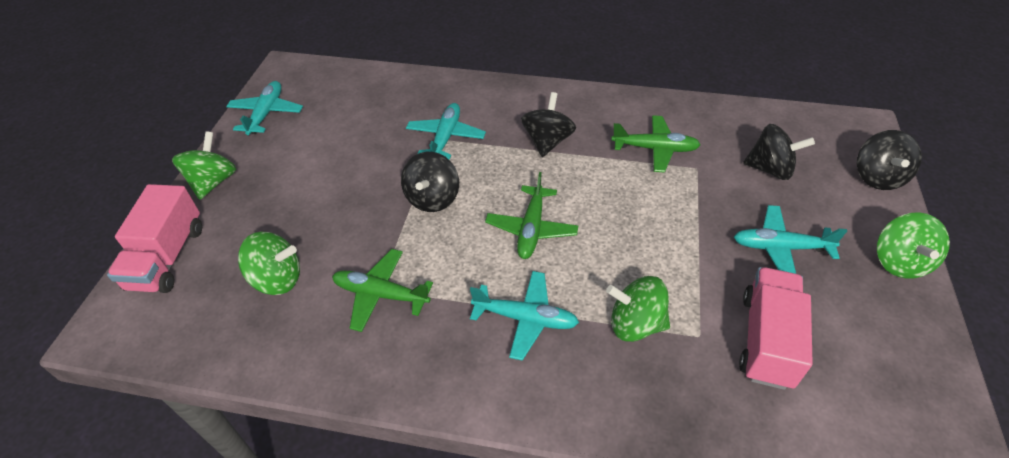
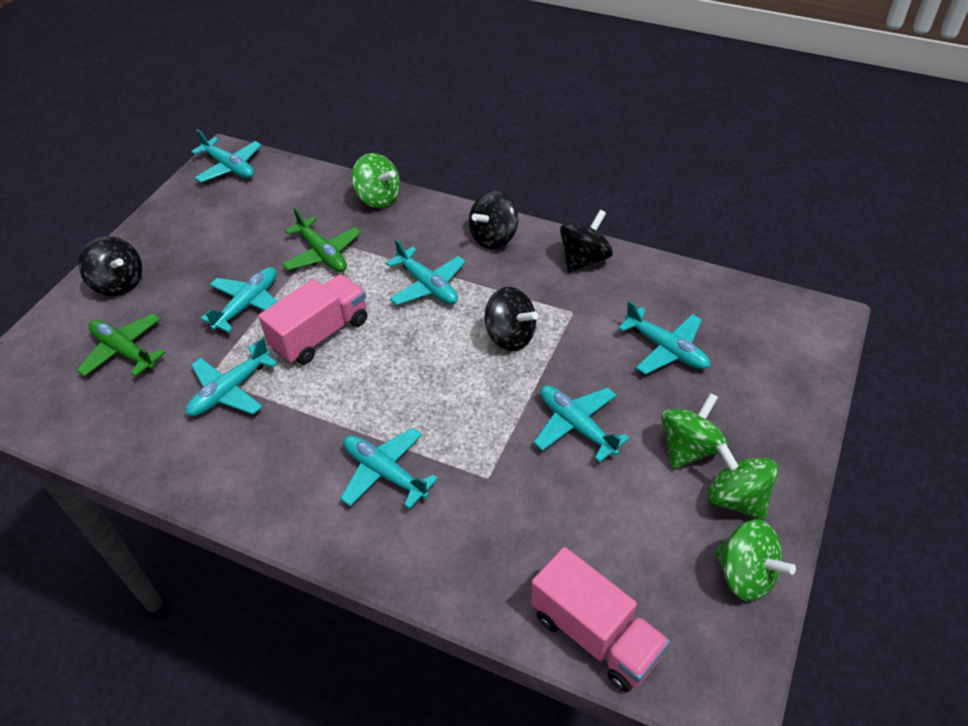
green plane: [332,249,433,332] [485,172,578,259] [611,115,701,173] = 3 -> [77,313,166,377] [282,208,361,272] = 2
turquoise plane: [226,81,303,135] [406,103,486,159] [470,271,579,361] [734,205,847,274] = 4 -> [186,337,278,416] [191,129,262,182] [200,267,278,333] [340,428,438,509] [386,239,466,305] [534,385,630,462] [618,301,710,375] = 7

